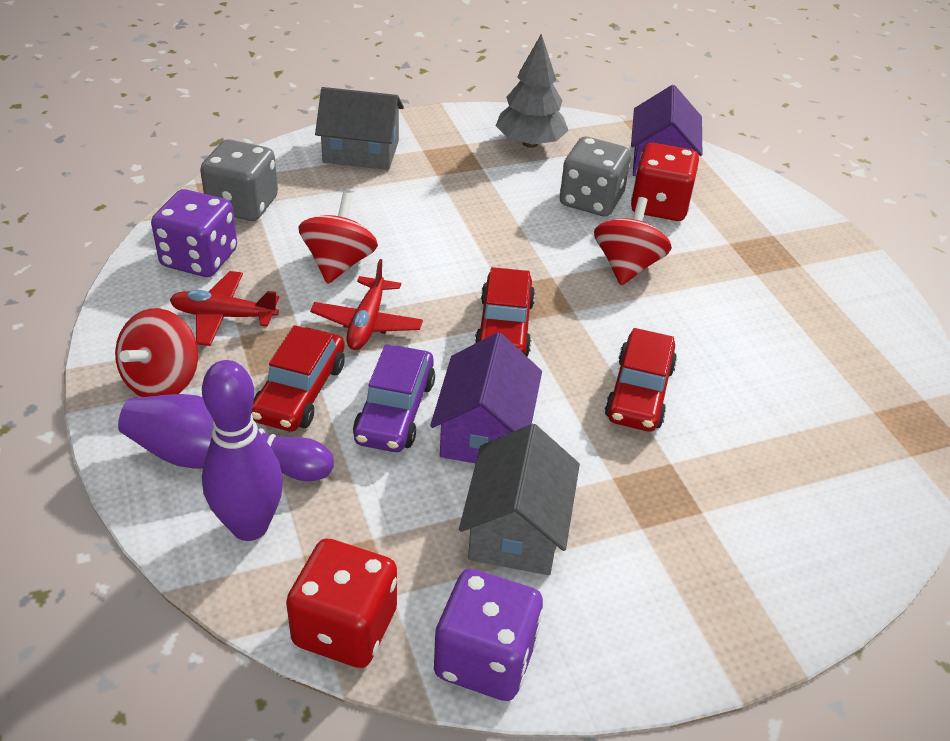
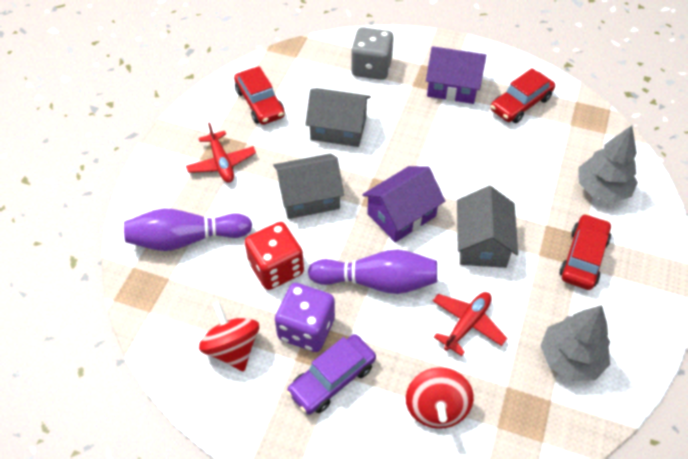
grey dice: [200,139,278,221] [560,137,631,216] = 2 -> [351,27,394,80] = 1
grey house: [315,87,404,170] [459,424,580,575] = 2 -> [273,153,344,219] [305,88,371,147] [457,186,518,268] = 3
grey tree: [496,34,569,148] = 1 -> [540,305,610,381] [578,125,638,203] = 2
purple dice: [151,189,237,277] [434,569,543,701] = 2 -> [275,283,335,352] = 1
red dice: [286,538,397,668] [631,143,699,221] = 2 -> [245,222,304,290] = 1
red spinning top: [115,308,198,397] [298,192,378,284] [594,197,672,285] = 3 -> [199,302,259,372] [406,367,474,429] = 2

